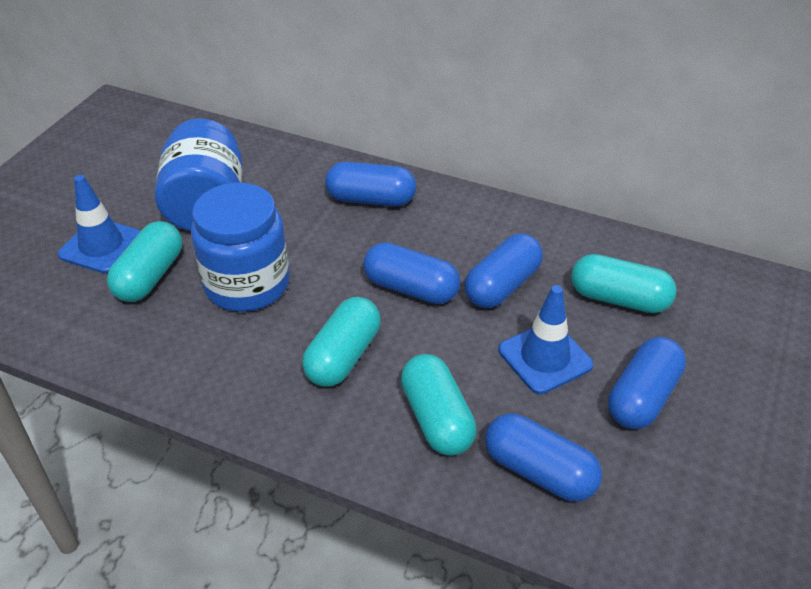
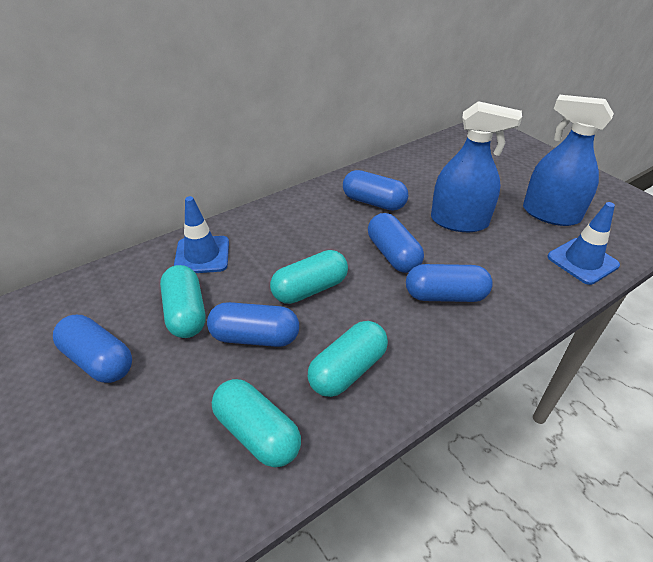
blue jar: [155,119,242,231] [191,183,290,312] = 2 -> none = 0
blue spray bottle: none = 0 -> [431,101,522,232] [523,95,614,226] = 2

